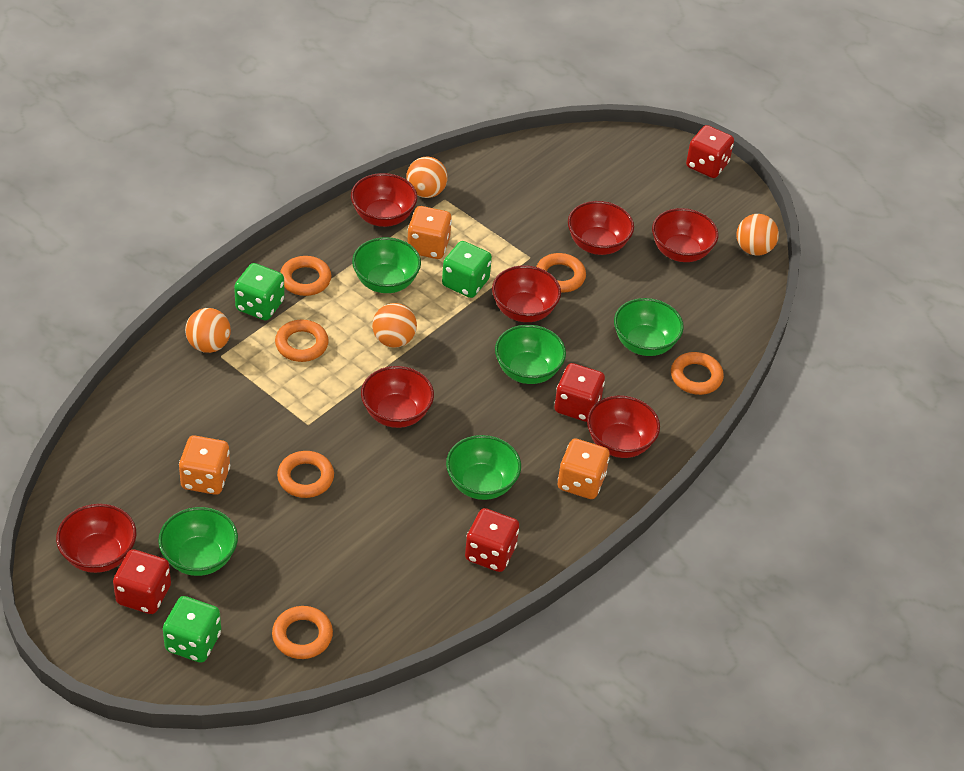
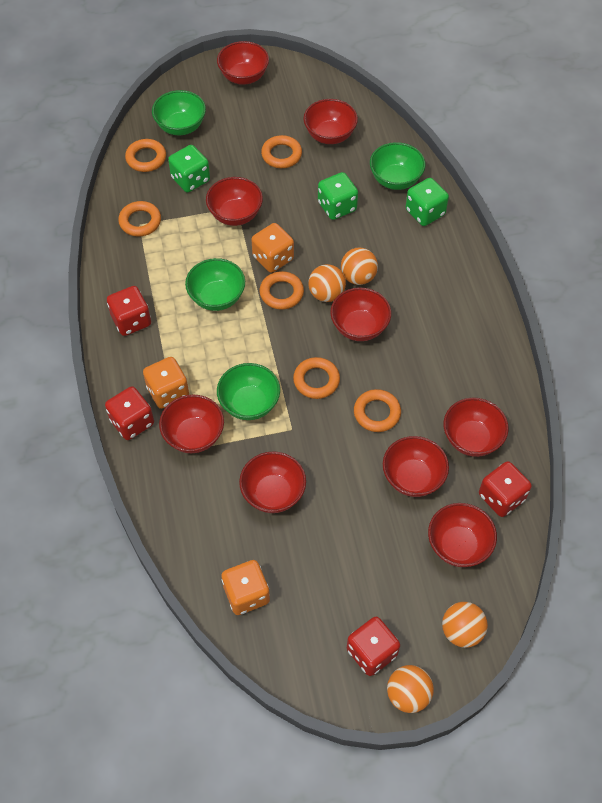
green bowl: [158,507,238,576] [352,237,421,293] [446,435,521,500] [495,325,566,384] [614,298,684,356] = 5 -> [152,90,206,135] [185,258,245,311] [217,363,280,420] [370,142,425,190] = 4
red bowl: [56,504,136,573] [351,173,417,227] [361,366,434,428] [492,265,561,322] [568,201,634,255] [587,396,660,458] [652,208,718,262] = 7 -> [159,394,224,453] [206,177,263,226] [217,41,269,85] [239,451,306,513] [304,99,358,144] [330,288,391,341] [383,436,449,497] [428,503,497,567] [443,398,509,457] = 9

